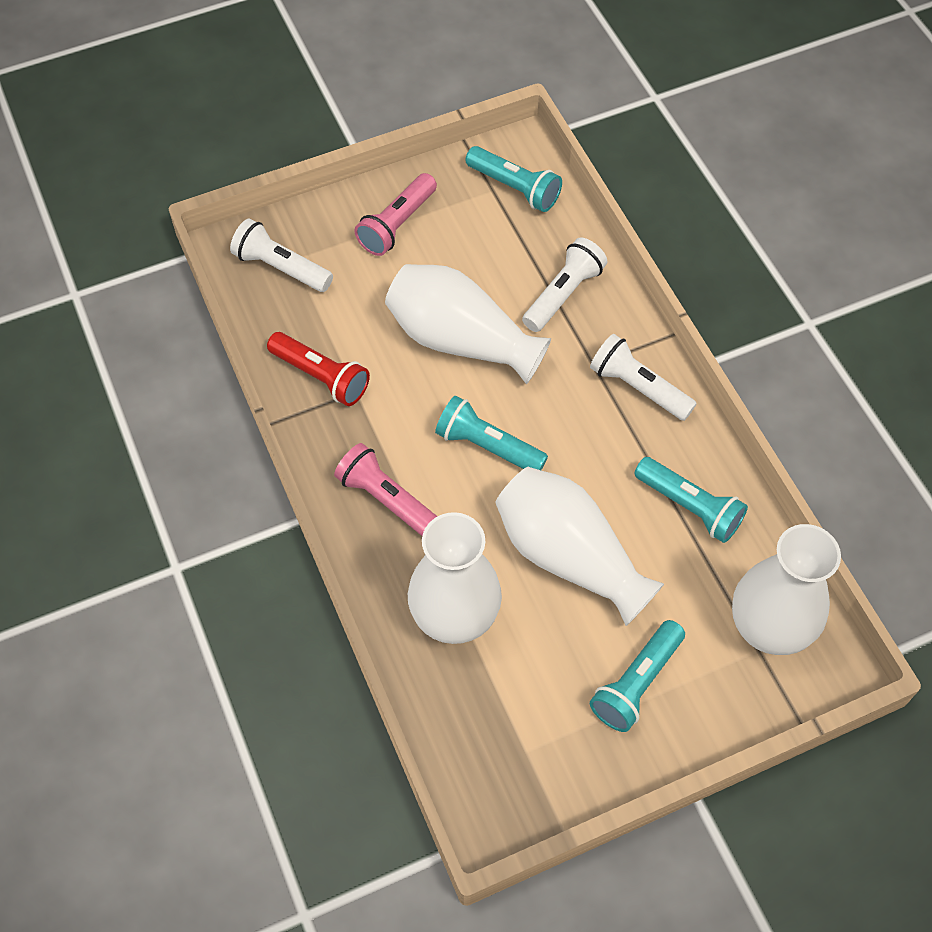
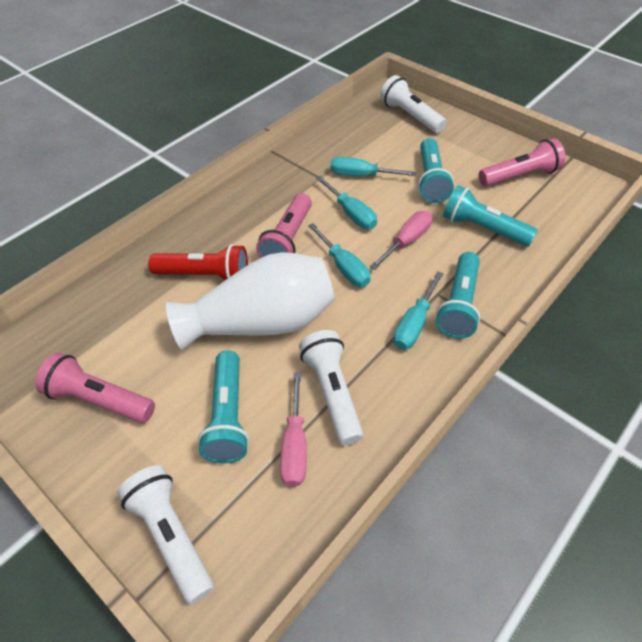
pink flashlight: [334,443,438,536] [355,173,437,256] = 2 -> [35,353,155,423] [256,193,312,258] [479,138,566,187] = 3
pink screwdriver: none = 0 -> [280,373,307,487] [370,211,432,270] = 2
turquoise screwdriver: none = 0 -> [308,223,371,287] [316,176,377,229] [330,157,416,176] [393,271,444,350] = 4
white vase: [385,264,551,384] [408,512,502,644] [495,467,664,626] [732,524,841,655] = 4 -> [166,252,335,350] = 1

